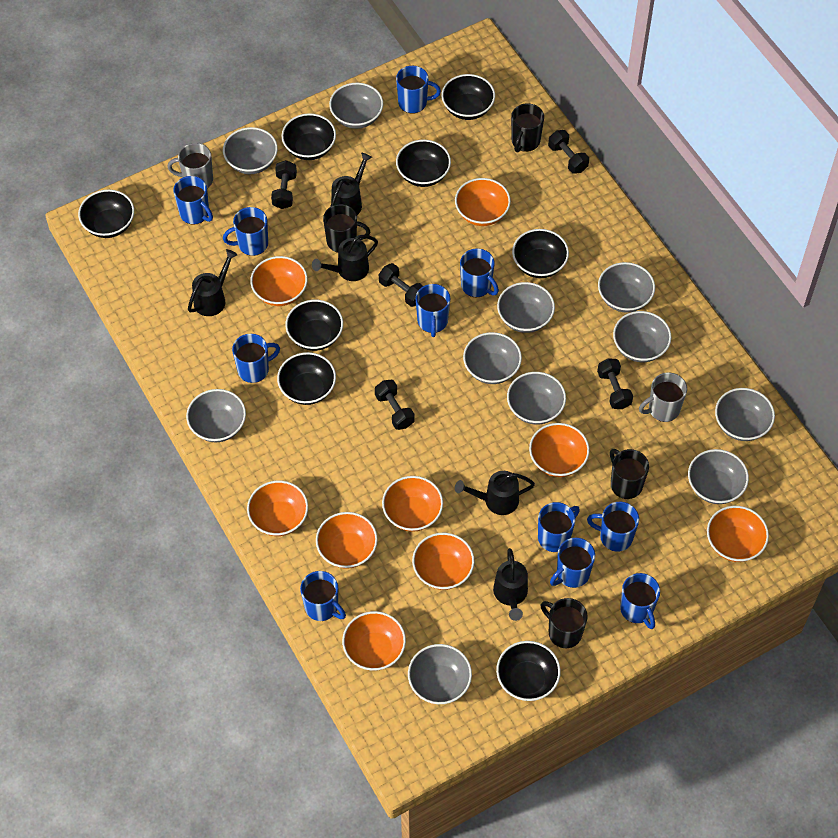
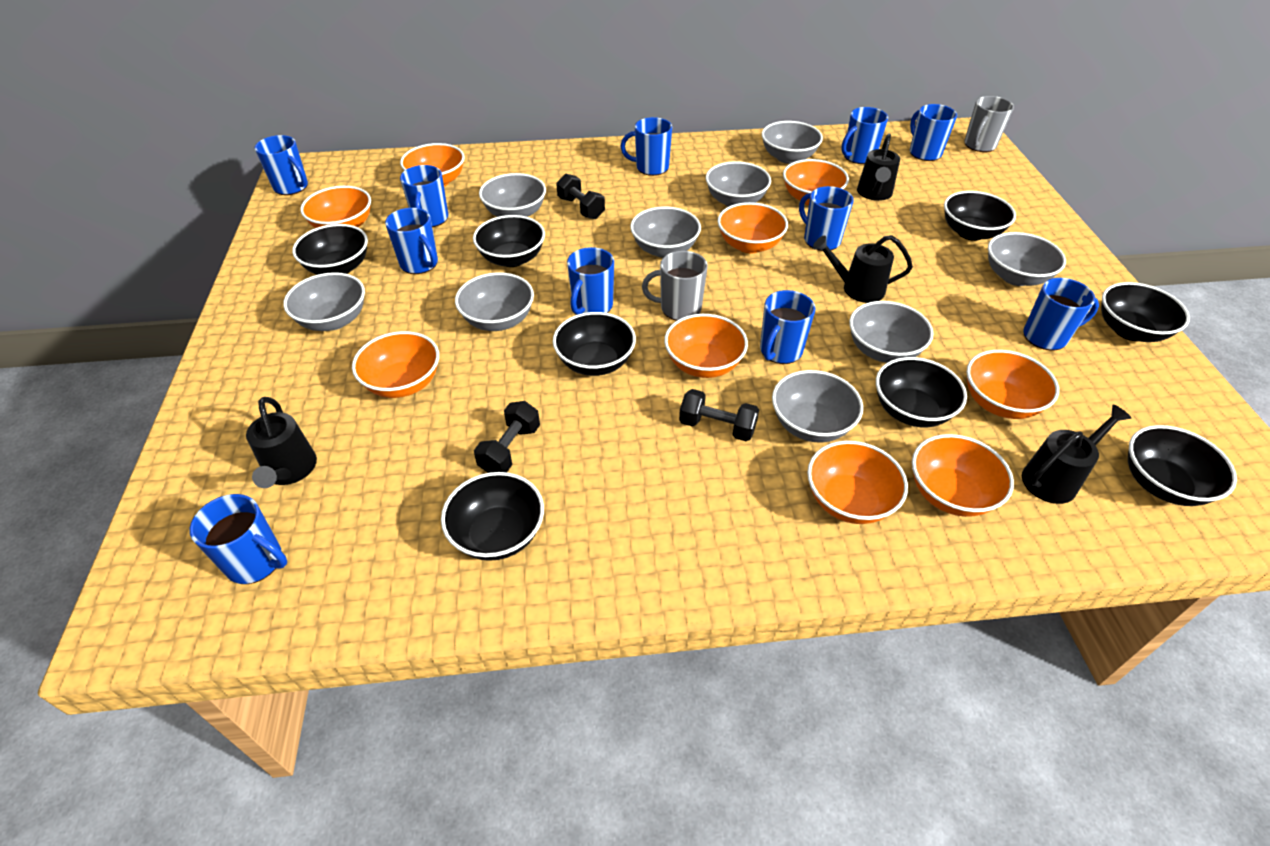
black dumbbell: [271,160,297,209] [375,380,415,430] [379,263,423,307] [548,130,589,174] [597,358,633,409] = 5 -> [474,401,540,473] [556,174,605,219] [679,389,759,441] = 3
black mug: [323,204,370,253] [511,103,544,153] [541,598,588,648] [610,449,649,499] = 4 -> none = 0
black watering can: [188,249,237,316] [312,235,378,281] [330,152,372,215] [455,471,535,515] [493,548,528,621] = 5 -> [246,397,317,488] [813,235,913,303] [857,134,900,201] [1022,404,1131,504] = 4
grey bowl: [186,389,246,443] [223,127,278,174] [329,83,383,129] [408,644,472,704] [463,332,522,384] [497,282,555,333] [507,372,566,425] [598,262,655,313] [613,311,671,362] [688,449,749,504] [715,388,775,441] = 11 -> [283,272,365,331] [455,272,534,331] [479,173,546,217] [630,206,701,258] [706,161,771,207] [762,121,823,164] [772,370,863,442] [849,301,933,363] [988,232,1066,286] = 9

